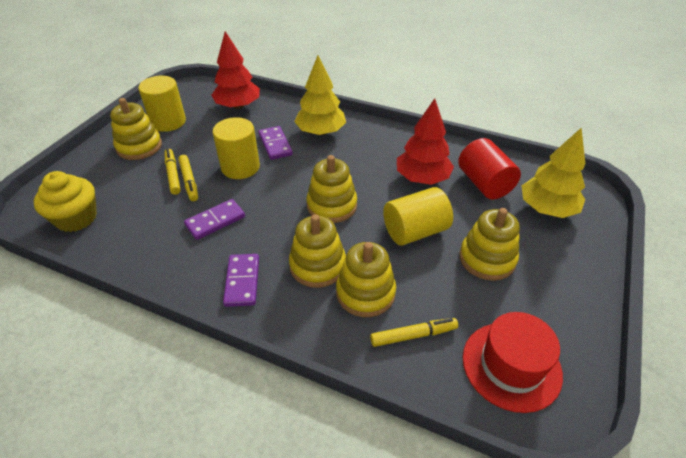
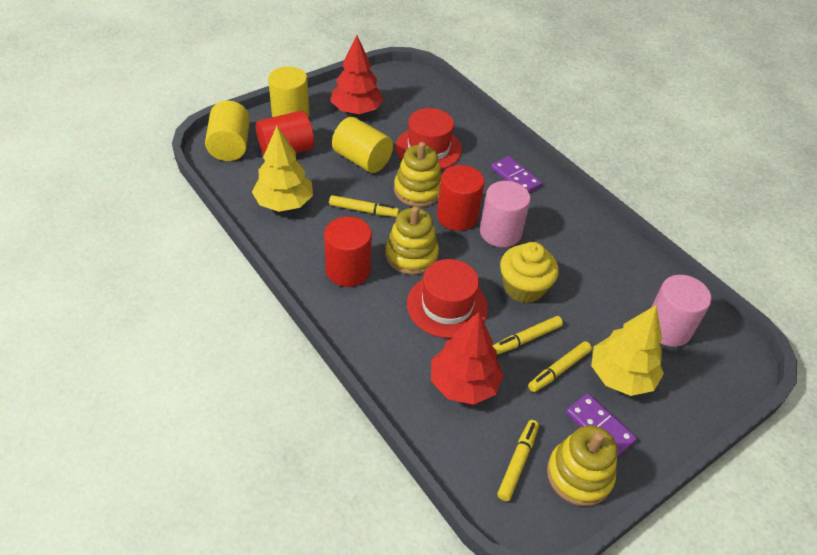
pink cylinder: none = 0 -> [480,181,531,247] [651,275,711,347] = 2
purple domino: [184,199,245,240] [223,254,259,307] [259,126,293,160] = 3 -> [491,156,542,193] [566,393,637,457] = 2
red cylinder: [458,138,521,200] = 1 -> [256,111,314,155] [324,216,372,287] [437,165,485,231] = 3
red hat: [463,312,563,413] = 1 -> [395,108,462,170] [407,259,488,338] = 2
yellow marker: [165,149,181,195] [178,155,198,201] [370,318,458,347] = 3 -> [329,195,399,217] [492,316,563,355] [497,420,539,501] [528,341,592,392] = 4
yellow stacking toy: [110,98,162,160] [289,214,346,288] [306,155,357,223] [336,242,396,317] [459,208,520,281] = 5 -> [385,206,439,275] [394,142,442,207] [547,425,618,506] = 3

